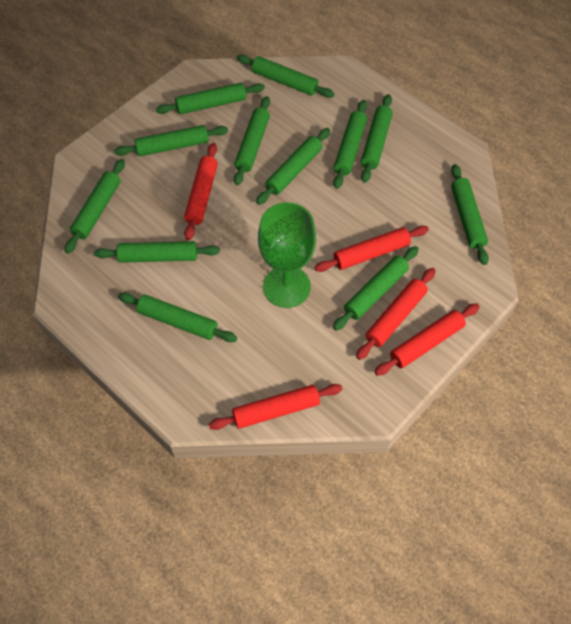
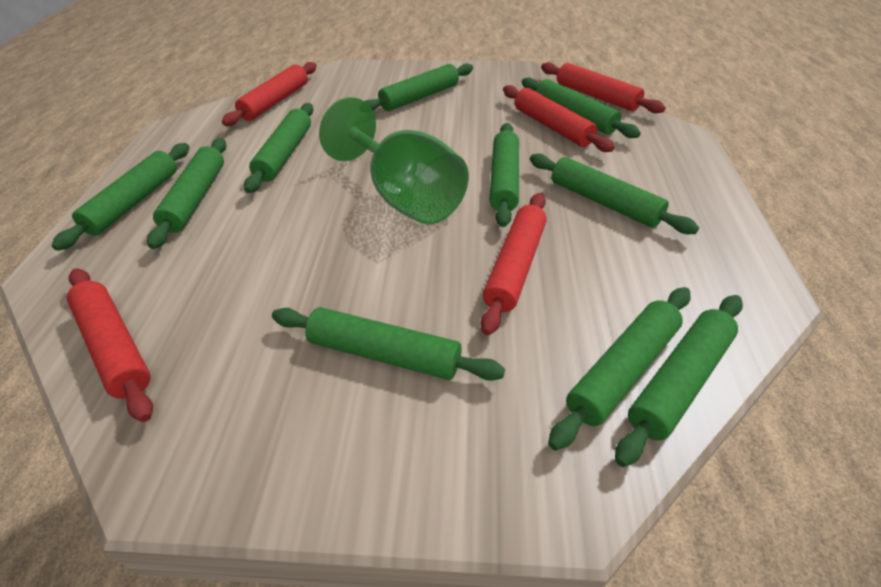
green rolling pin: [65,159,125,254] [94,241,220,263] [114,125,228,156] [118,292,237,342] [156,83,265,114] [234,96,270,185] [237,54,334,98] [256,128,330,205] [333,100,367,189] [333,246,419,331] [361,94,393,183] [451,164,489,265] = 12 -> [52,143,189,251] [147,138,226,249] [244,103,313,193] [272,307,505,381] [365,64,473,111] [489,123,519,227] [522,77,641,138] [530,154,699,234] [548,287,691,451] [615,295,743,467] = 10

